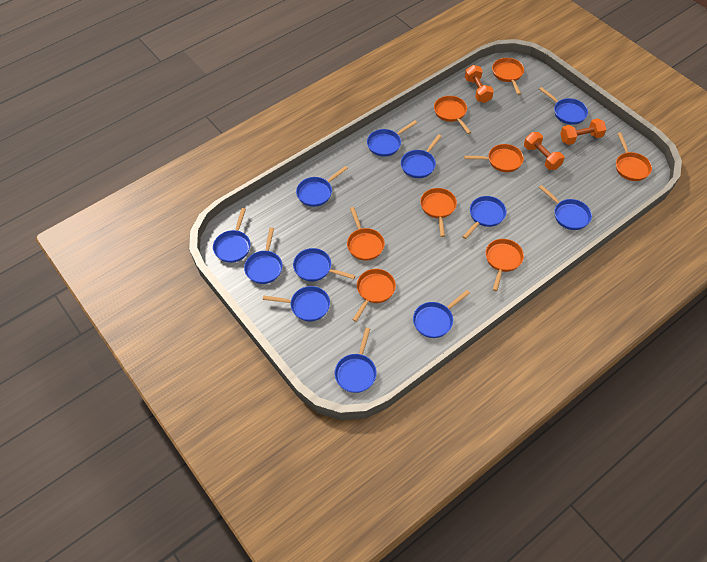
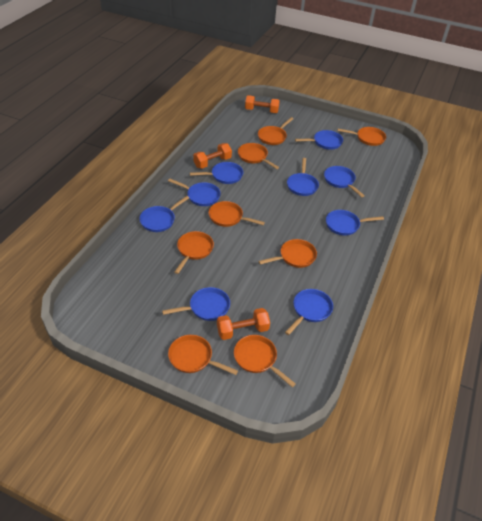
blue pan: [213,208,250,263] [244,227,283,284] [263,286,330,321] [293,248,355,282] [296,166,348,207] [335,328,377,393] [367,120,417,157] [401,134,442,178] [413,290,470,338] [462,196,507,239] [539,87,588,125] [539,185,592,230] = 12 -> [139,196,189,232] [162,287,230,321] [168,179,221,206] [190,162,243,184] [285,289,333,335] [287,158,319,196] [295,130,343,150] [324,166,365,197] [326,210,384,236] = 9

